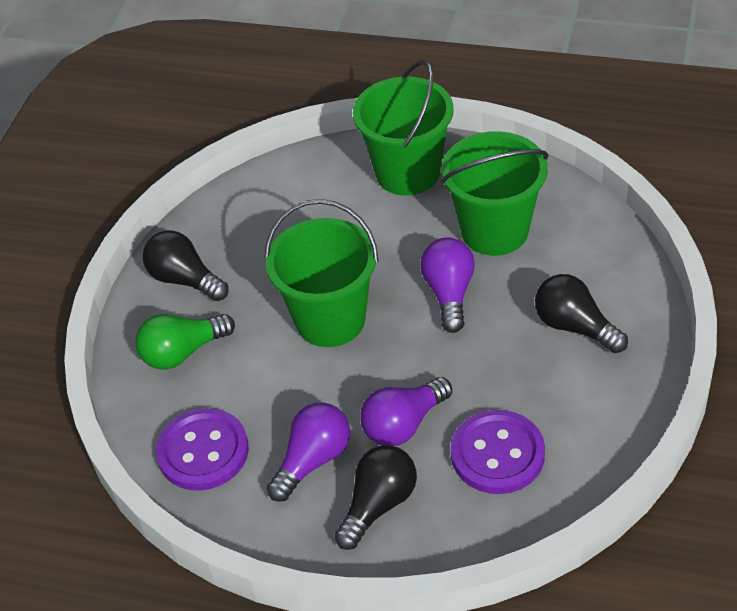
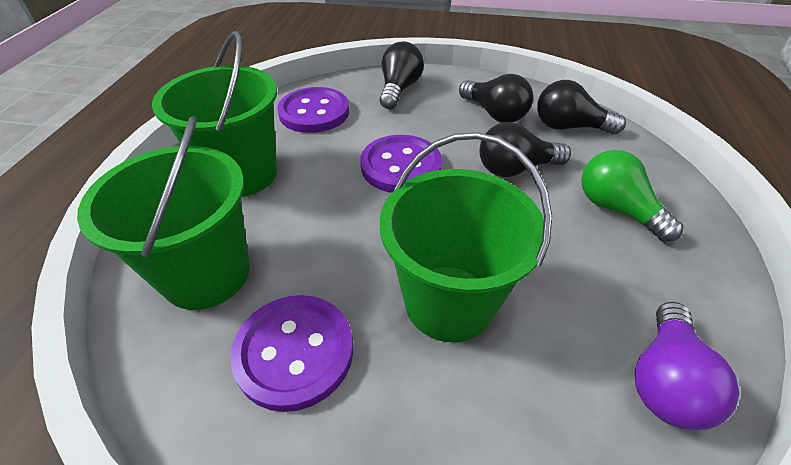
black light bulb: [143,230,229,301] [334,445,417,550] [535,274,628,353] = 3 -> [380,42,424,109] [459,74,533,123] [479,122,571,177] [537,80,626,134] = 4
purple button: [156,408,249,491] [451,410,545,494] = 2 -> [230,295,353,412] [277,87,349,133] [360,135,442,193] = 3
purple light bulb: [267,402,350,502] [360,377,452,446] [420,237,475,333] = 3 -> [634,302,739,430] = 1

